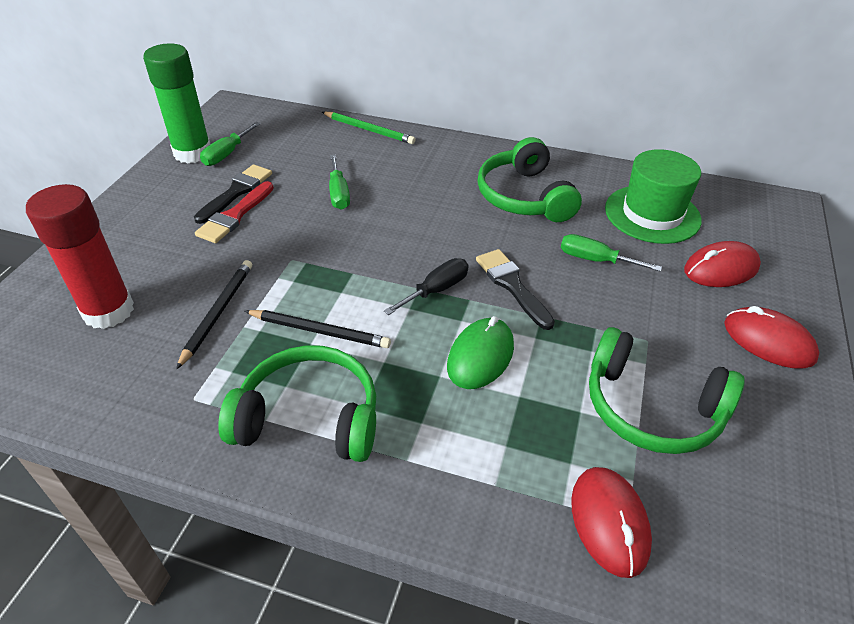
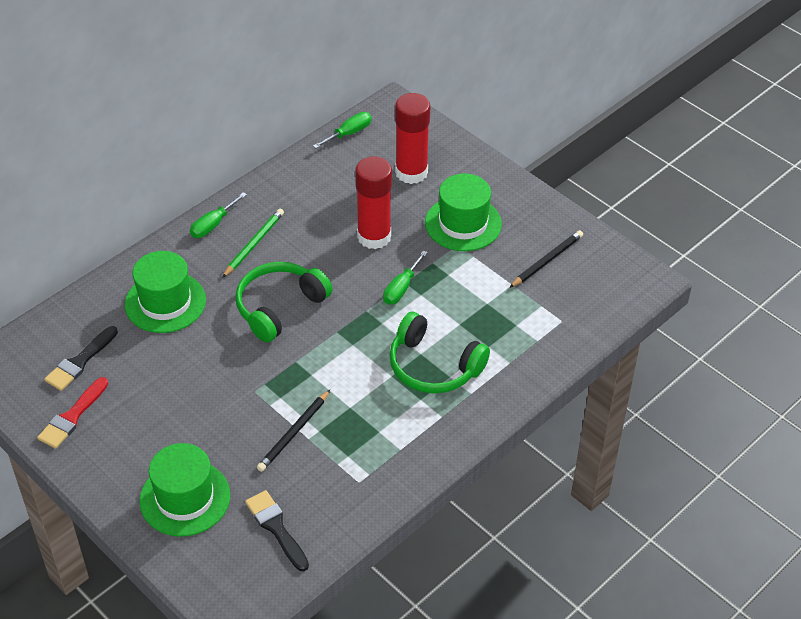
black screwdriver: [384,258,469,315] = 1 -> none = 0
green glue stick: [143,44,211,164] = 1 -> none = 0
green hat: [605,149,701,244] = 1 -> [125,251,206,333] [139,443,230,537] [425,174,502,251] = 3
green headphones: [218,345,376,462] [477,137,582,222] [589,327,745,454] = 3 -> [235,262,333,342] [389,312,490,394] = 2
green mouse: [447,316,514,389] = 1 -> none = 0
red glue stick: [26,184,134,329] = 1 -> [355,156,392,249] [395,93,430,184] = 2
red mouse: [571,467,652,578] [684,241,761,287] [724,306,819,369] = 3 -> none = 0

